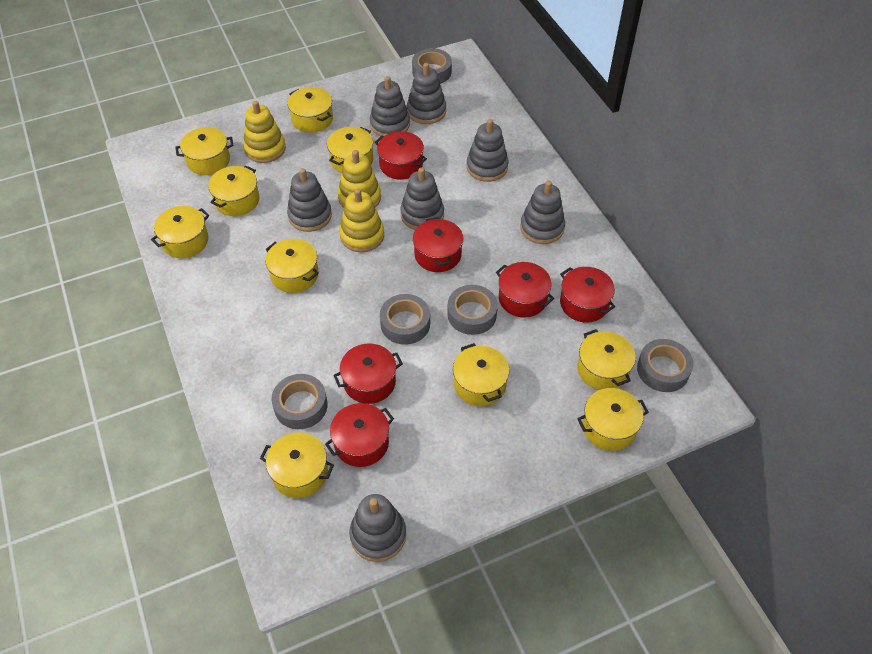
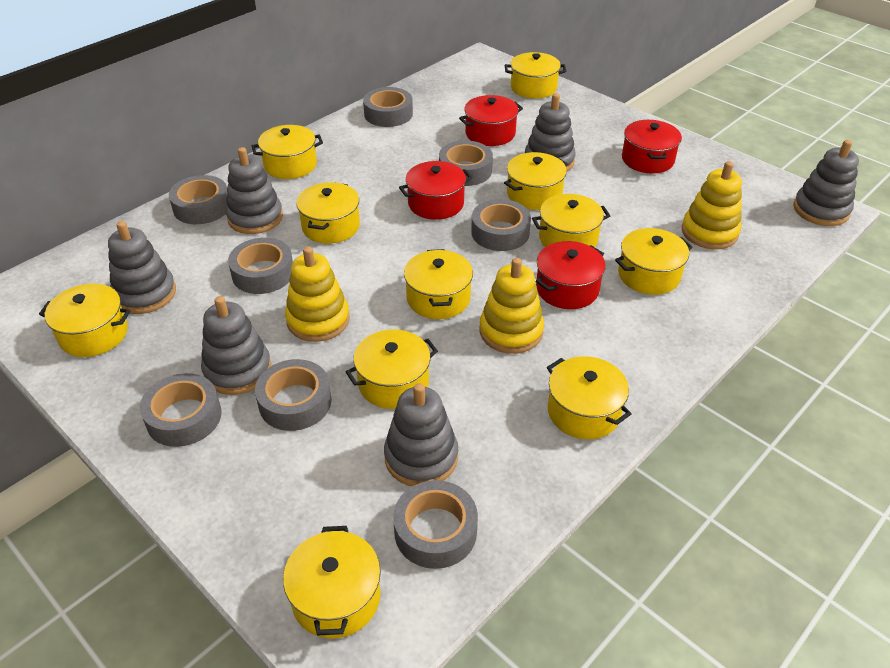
grey stacking toy: [287,168,332,232] [349,494,406,562] [370,76,410,137] [400,167,444,230] [407,63,446,124] [467,119,508,182] [520,181,565,244] = 7 -> [108,221,176,314] [201,296,271,395] [226,147,283,234] [384,383,458,486] [525,93,576,172] [793,140,859,226] = 6
grey tape: [272,374,328,429] [380,294,430,345] [412,48,452,84] [447,285,498,335] [637,339,694,392] = 5 -> [140,373,222,447] [169,175,228,224] [228,238,293,294] [255,359,332,431] [363,87,413,127] [393,480,478,569] [439,140,493,186] [471,199,531,251] = 8
red pot: [325,403,394,467] [333,343,403,404] [375,131,427,180] [413,217,463,272] [496,262,554,318] [560,267,615,323] = 6 -> [399,161,472,220] [459,95,523,146] [535,241,605,309] [622,120,682,173] = 4
yellow pot: [151,206,209,258] [175,127,234,175] [208,166,260,216] [260,433,334,498] [265,239,319,293] [287,87,333,133] [327,127,373,173] [453,343,509,406] [577,329,636,390] [578,388,649,451] = 10 -> [39,284,130,357] [252,125,323,179] [283,526,381,639] [296,182,360,244] [346,329,438,409] [404,249,473,319] [504,152,568,210] [505,52,566,99] [532,194,610,247] [547,356,631,439] [615,228,693,295] = 11

